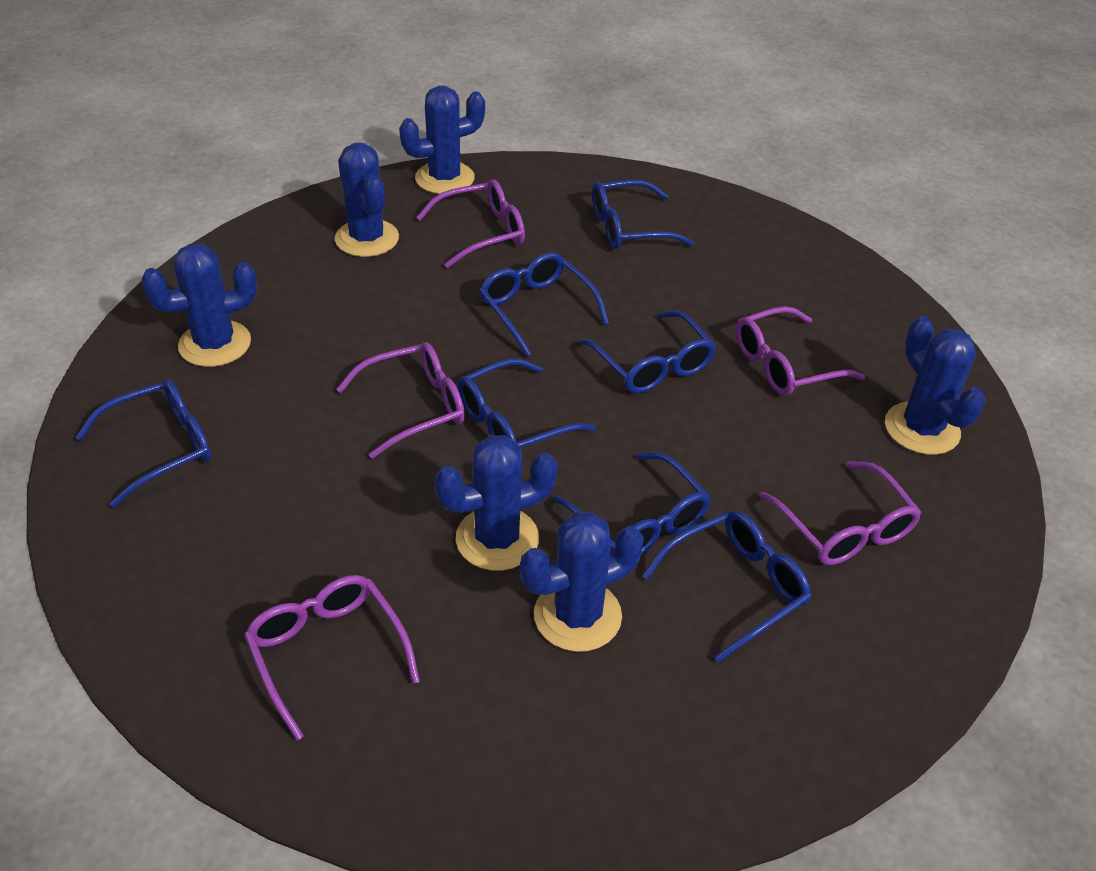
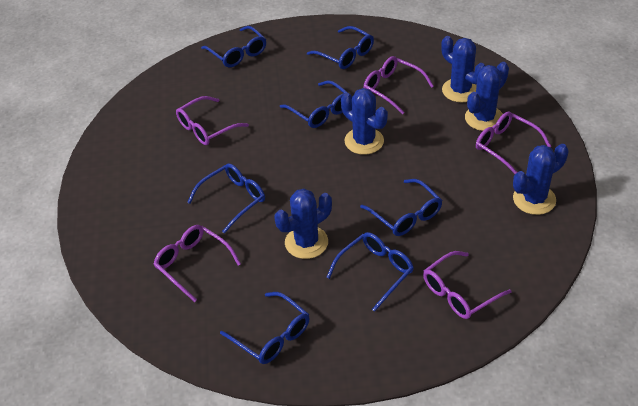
blue cactus: [141,244,257,367] [335,143,399,257] [399,86,485,194] [435,435,558,571] [520,512,644,652] [885,316,986,455] = 6 -> [275,188,332,259] [341,88,388,155] [441,36,485,102] [465,62,509,131] [513,144,569,215] = 5

